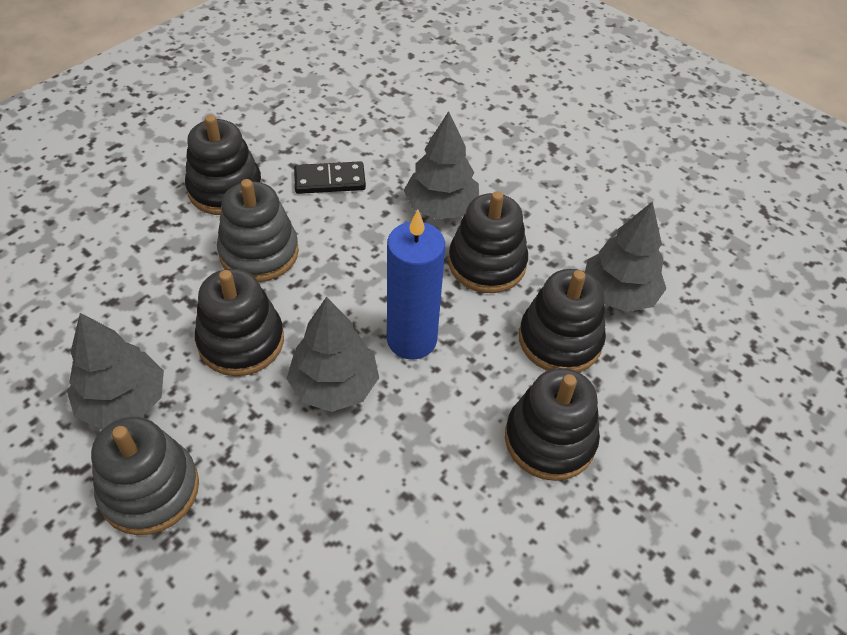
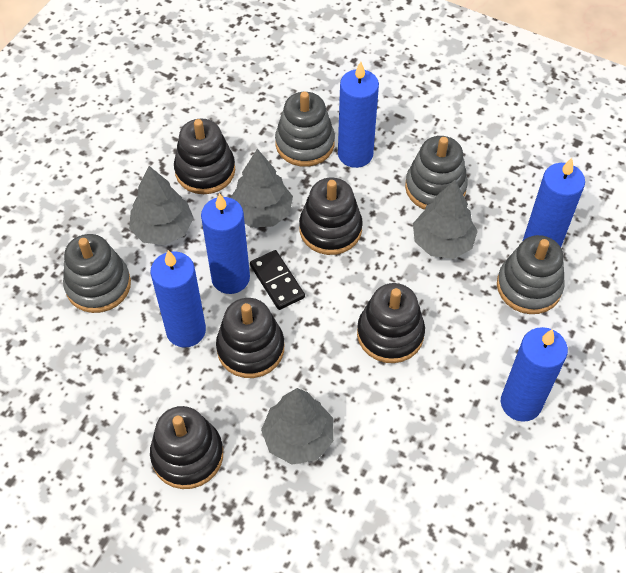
blue candle: [387,210,445,360] = 1 -> [151,250,206,348] [201,193,250,294] [338,61,379,168] [501,327,568,422] [523,158,585,247] = 5
grey stacking toy: [91,417,199,535] [217,179,299,282] = 2 -> [63,234,131,313] [275,91,335,167] [405,136,468,210] [497,235,565,314] = 4

